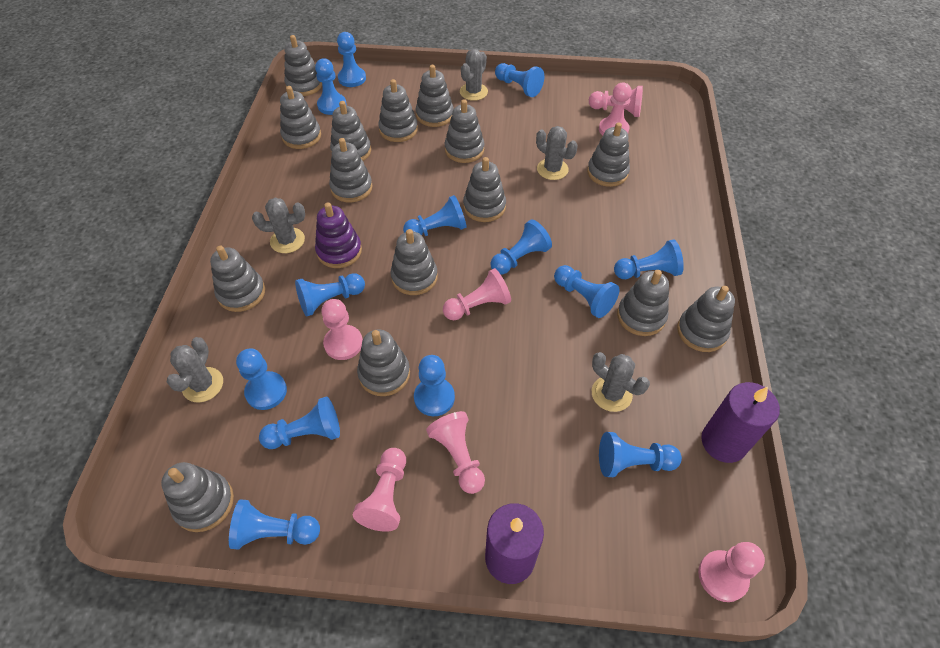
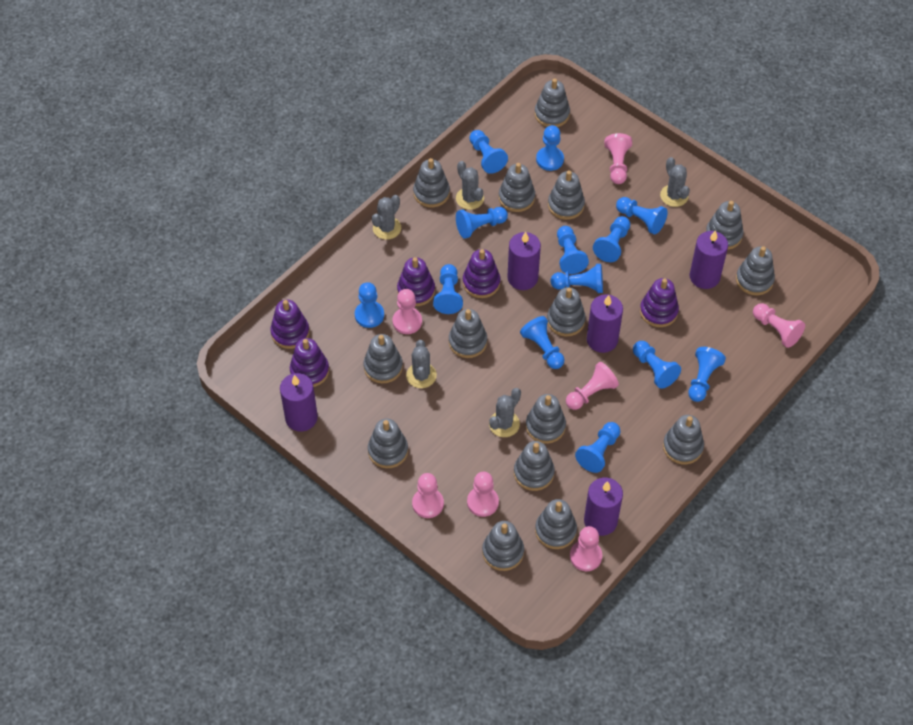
purple candle: [485,503,544,584] [701,382,780,463] = 2 -> [280,373,318,432] [507,232,541,290] [584,477,623,536] [587,294,623,353] [689,230,728,289] = 5
purple stacking toy: [315,202,362,268] = 1 -> [270,300,310,349] [290,338,329,387] [397,257,435,306] [463,249,500,298] [640,278,679,327] = 5

